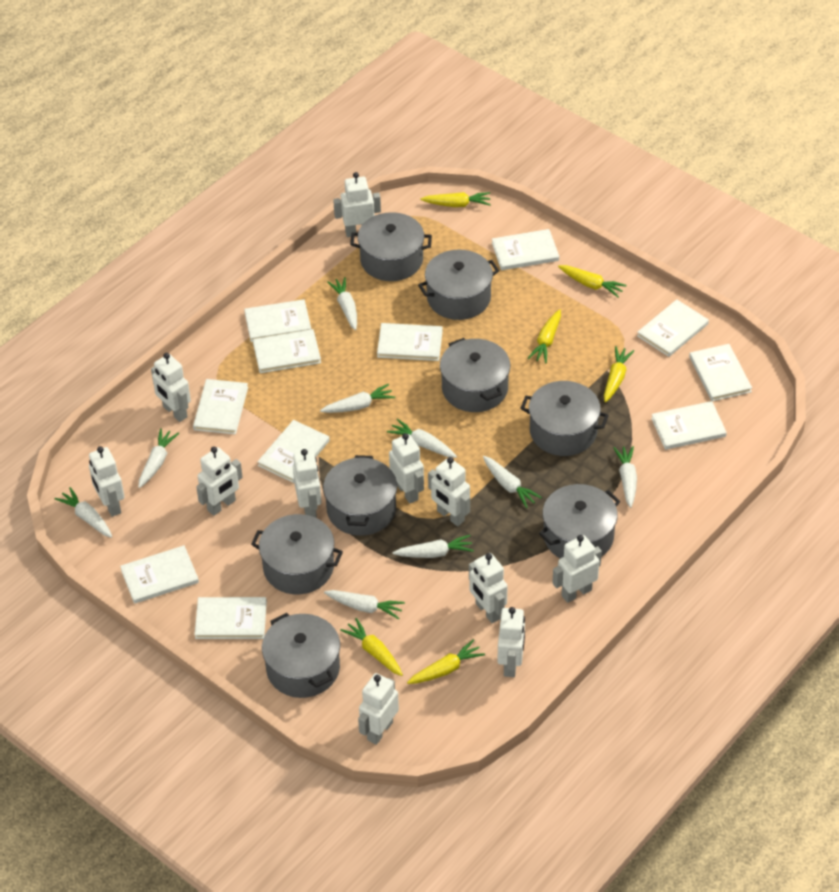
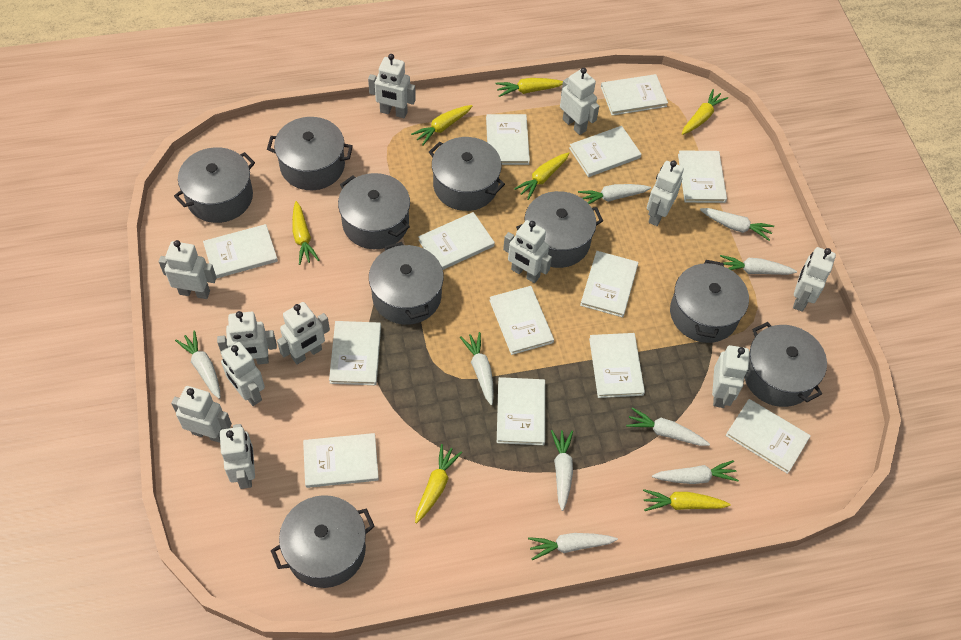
grey pot: [251,514,343,594] [262,613,340,698] [323,455,397,536] [350,212,432,281] [418,250,499,320] [440,338,510,412] [520,381,609,456] [539,484,620,558] = 8 -> [174,147,255,223] [267,117,353,190] [271,495,375,588] [338,173,410,249] [369,242,444,325] [429,137,505,211] [516,191,603,268] [670,260,749,343] [744,322,827,407] = 9
white book: [120,545,199,604] [193,379,248,434] [194,597,267,639] [244,299,311,342] [253,329,321,373] [257,420,330,483] [377,323,443,361] [492,229,559,270] [637,300,709,357] [651,401,727,450] [689,344,752,401] = 11 -> [203,224,278,279] [303,433,379,488] [329,321,381,385] [418,212,495,270] [486,114,530,165] [489,286,554,355] [497,377,545,445] [569,126,641,177] [580,251,638,317] [589,333,645,398] [601,74,668,116] [678,150,727,203] [726,399,811,474] = 13
white robot: [89,446,124,517] [151,353,191,422] [196,447,243,516] [293,449,322,518] [333,172,381,237] [358,673,399,745] [389,433,424,503] [428,457,470,526] [469,553,508,623] [498,607,525,677] [552,535,602,603] = 11 -> [159,240,216,299] [171,386,232,443] [217,311,277,365] [220,342,265,406] [220,424,255,489] [277,302,330,365] [368,54,416,118] [503,220,552,283] [560,68,599,135] [647,160,684,226] [712,345,749,408] [793,247,836,312] = 12
yellow carrot: [340,618,403,676] [407,639,485,684] [420,192,491,207] [528,309,561,363] [558,265,627,298] [604,346,634,402] = 6 -> [292,201,319,265] [411,105,472,145] [415,444,462,524] [495,78,563,97] [514,152,570,200] [643,489,731,511] [682,89,728,135] = 7

